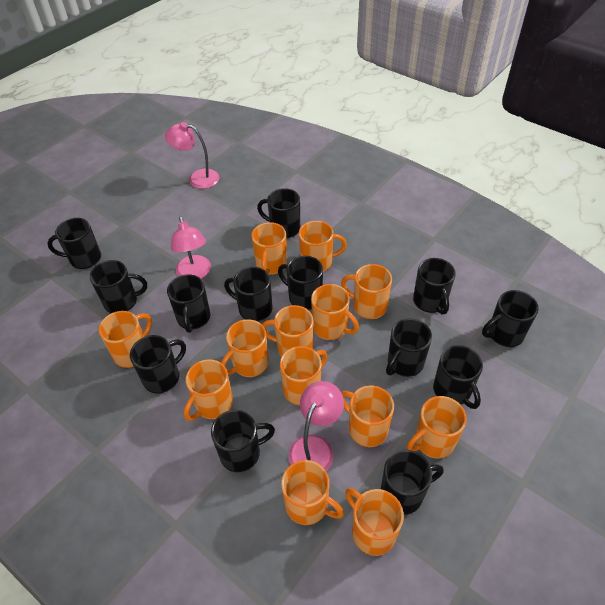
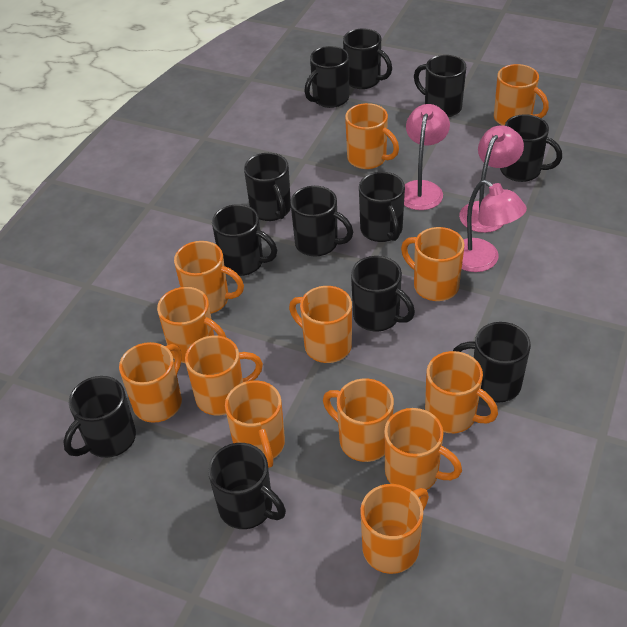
black mug: [47,218,101,269] [90,260,147,313] [130,335,186,393] [167,274,210,333] [211,410,275,472] [224,267,272,321] [257,188,300,238] [278,256,323,310] [381,450,444,515] [386,318,432,377] [413,258,456,315] [433,345,483,409] [482,290,539,347] = 13 -> [63,376,136,458] [208,443,286,529] [212,204,277,276] [244,153,291,221] [290,186,353,256] [304,46,349,108] [343,28,392,89] [351,256,415,332] [359,172,405,242] [414,55,466,117] [453,322,531,403] [500,114,562,182] = 12

